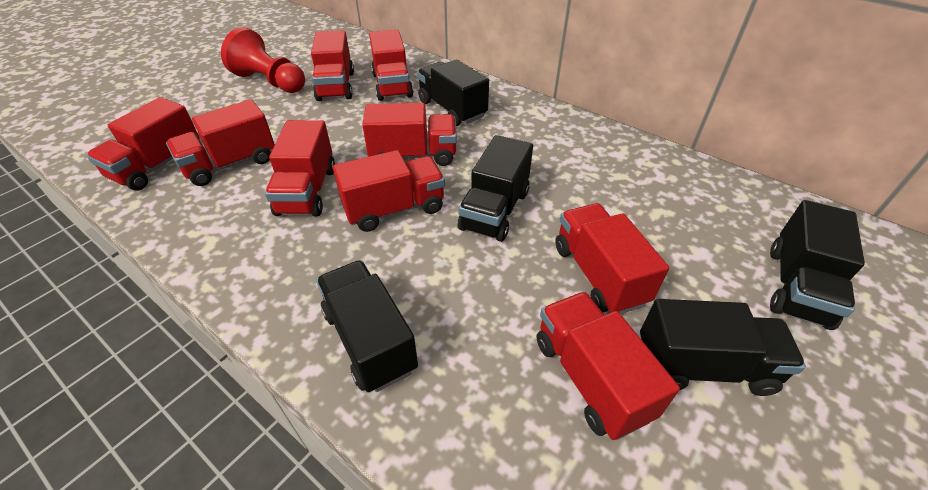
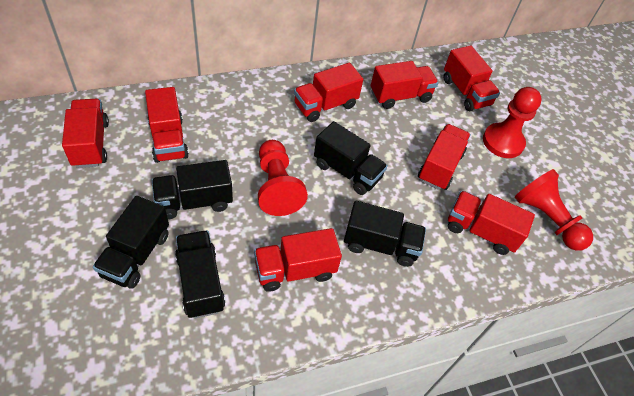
red pawn: [221,27,305,93] = 1 -> [258,140,308,216] [483,87,542,158] [515,169,593,251] = 3
red truck: [86,97,200,191] [166,99,275,186] [265,120,335,216] [311,30,354,101] [333,150,445,232] [362,103,457,166] [369,29,413,101] [537,292,680,440] [555,203,669,314] = 9 -> [62,99,109,168] [145,87,189,163] [254,228,342,292] [294,63,363,122] [371,61,438,109] [418,124,471,190] [443,45,500,111] [448,191,535,255] = 8

